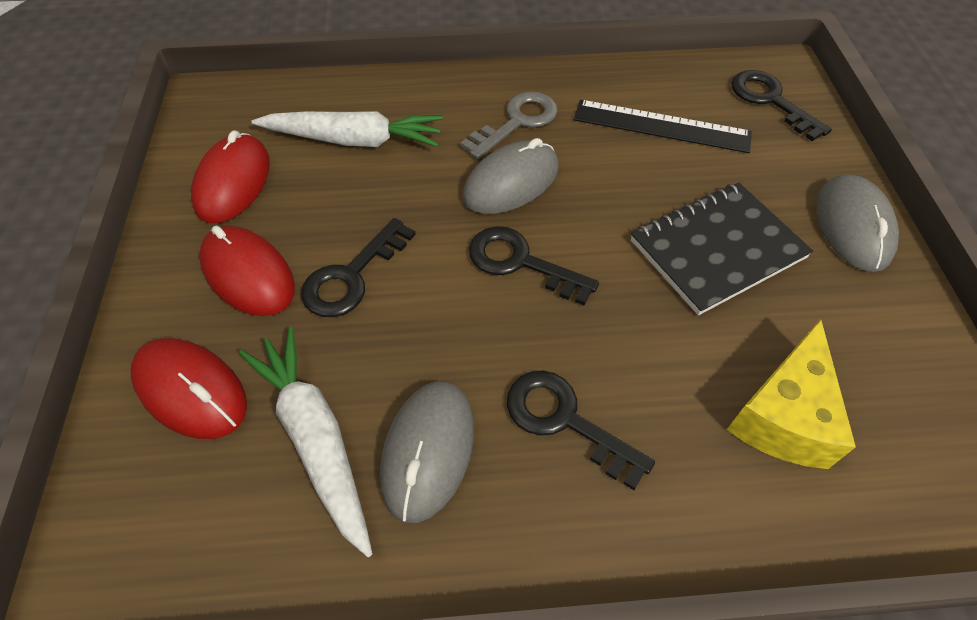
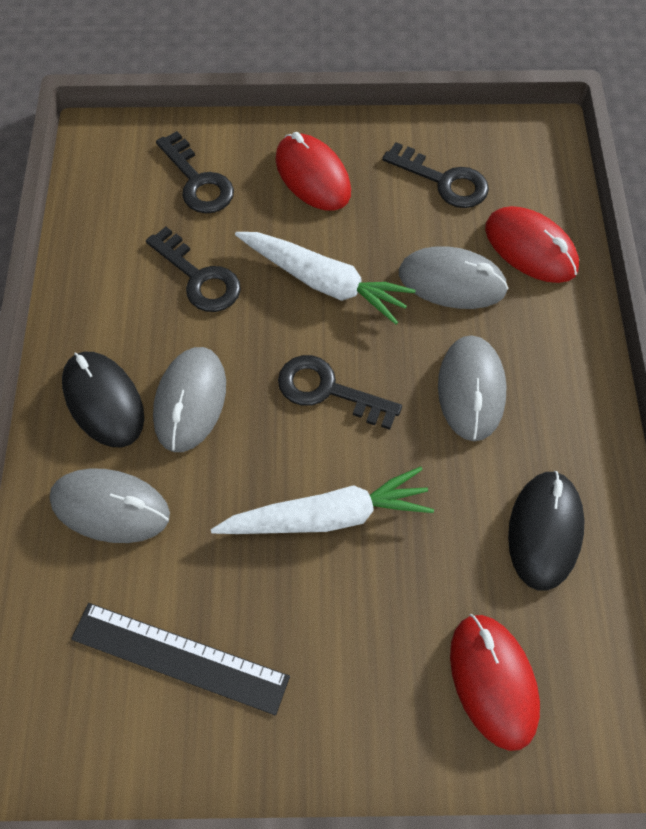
black mouse: none = 0 -> [62,352,144,447] [508,471,584,591] = 2
black notebook: [631,183,813,315] = 1 -> none = 0
grey key: [460,91,558,159] = 1 -> none = 0
grey mouse: [380,381,474,523] [463,138,559,214] [816,174,899,272] = 3 -> [49,468,170,543] [153,347,226,452] [399,246,508,309] [438,335,507,441] = 4
yellow cheese: [727,319,856,469] = 1 -> none = 0

